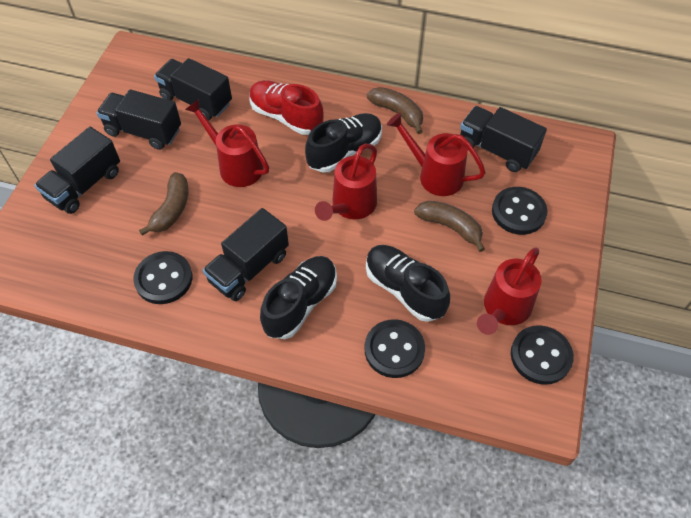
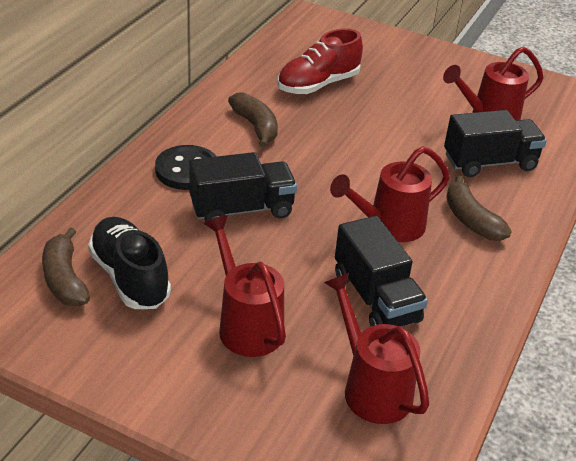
black button: [133,251,192,304] [364,319,425,378] [492,187,548,235] [511,325,574,385] = 4 -> [155,145,217,190] = 1
black shoe: [260,256,337,339] [305,113,382,172] [366,245,450,322] = 3 -> [88,217,171,309] = 1
black truck: [34,127,120,214] [96,89,181,150] [154,58,232,121] [203,208,289,301] [460,106,547,172] = 5 -> [189,152,297,222] [335,216,428,327] [444,110,547,177] = 3

